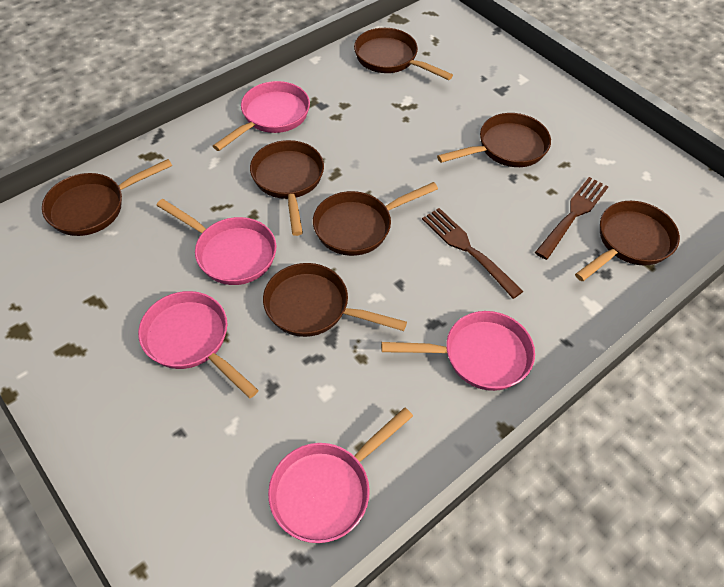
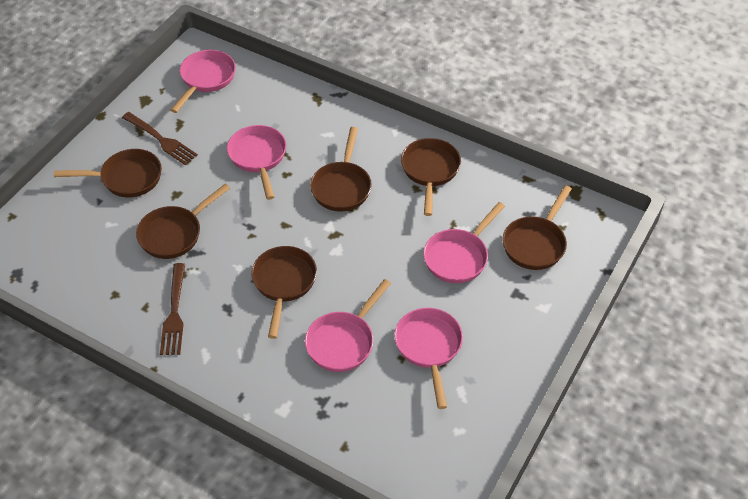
brown pan: [42,159,172,236] [250,140,324,236] [263,263,407,337] [313,182,438,256] [354,28,453,80] [437,113,551,167] [575,201,680,281] = 7 -> [54,149,162,198] [136,184,230,259] [251,246,317,339] [310,127,372,212] [401,138,461,216] [503,185,572,270] = 6

